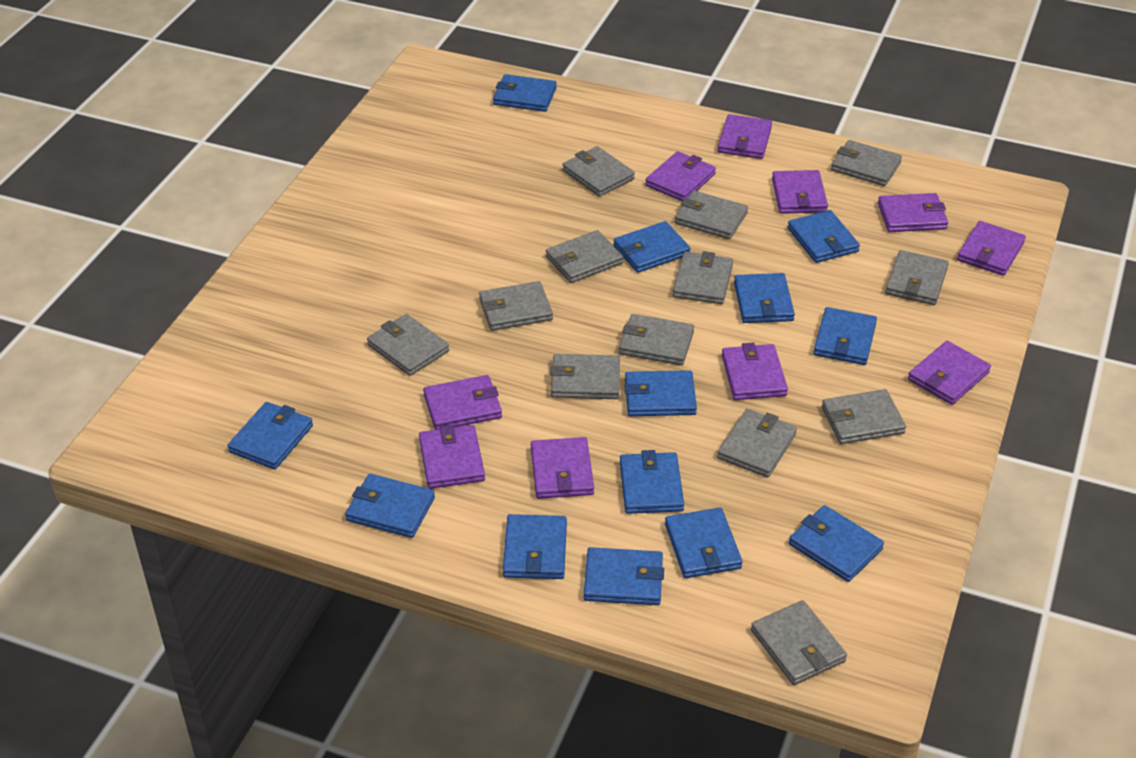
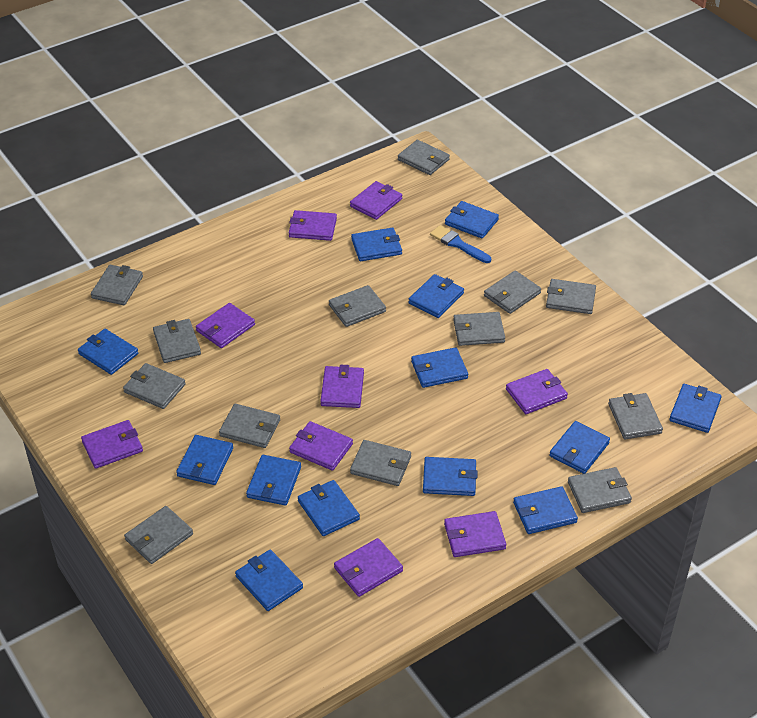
blue brush: none = 0 -> [430,225,491,263] = 1
purple wallet: [419,424,485,489] [423,375,502,430] [531,437,594,499] [645,151,716,201] [718,114,772,159] [722,343,788,400] [772,170,828,214] [878,193,948,232] [908,341,991,405] [957,221,1026,276] = 10 -> [81,420,143,469] [196,303,255,348] [289,210,337,241] [289,421,353,471] [321,365,364,408] [334,538,403,597] [350,181,402,220] [444,511,506,557] [506,369,568,414] = 9

